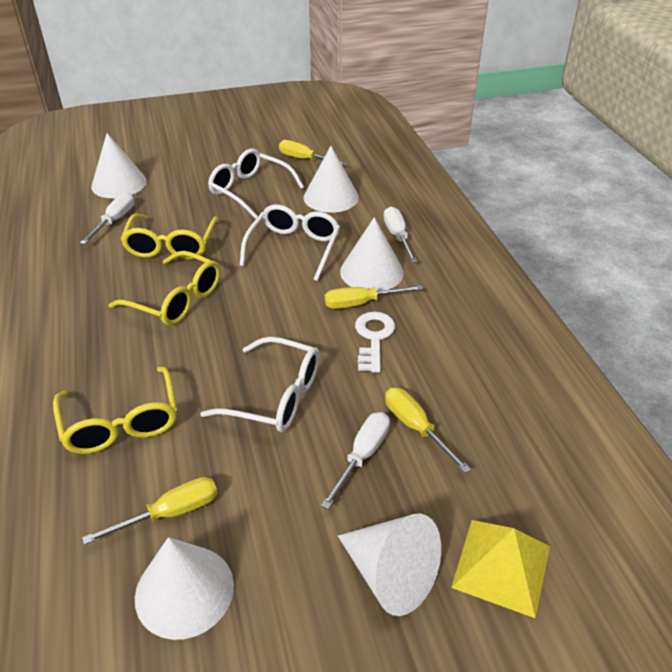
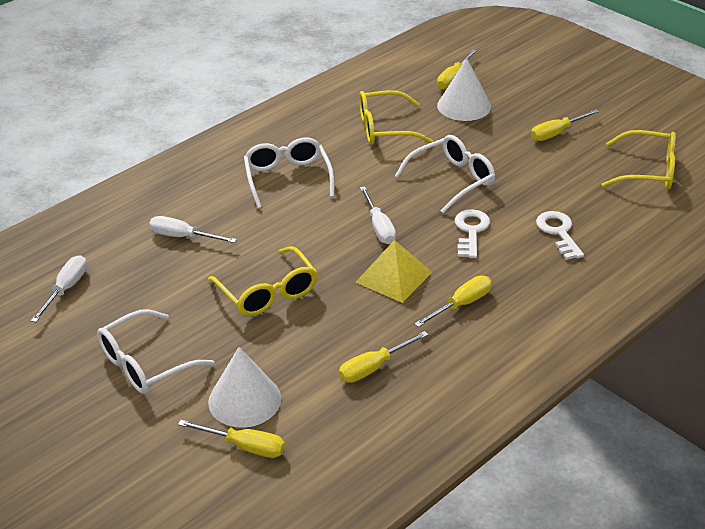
white cone: [91,133,147,198] [135,537,234,640] [304,146,359,213] [338,513,441,616] [340,217,404,291] = 5 -> [208,347,281,428] [437,58,491,121] = 2
white key: [355,312,395,373] = 1 -> [455,209,490,258] [536,211,584,260] = 2
yellow screwdriver: [82,477,218,545] [279,140,348,166] [325,285,423,309] [385,388,471,473] = 4 -> [178,420,285,458] [339,331,428,383] [414,276,492,327] [437,49,477,90] [531,109,599,141] = 5

